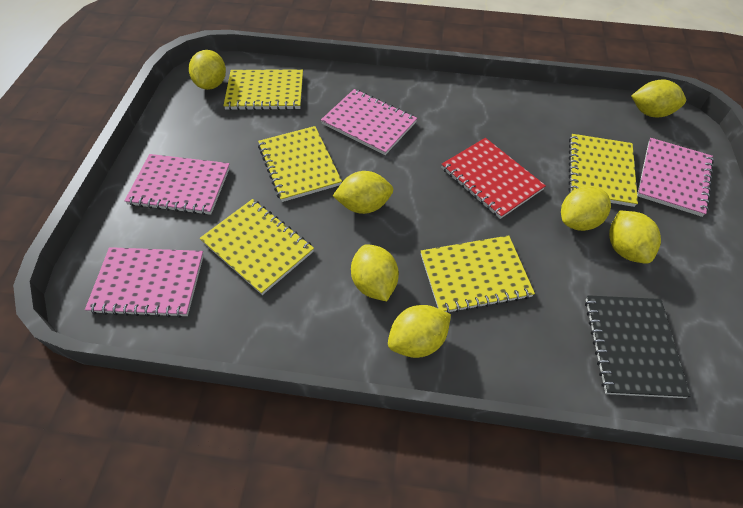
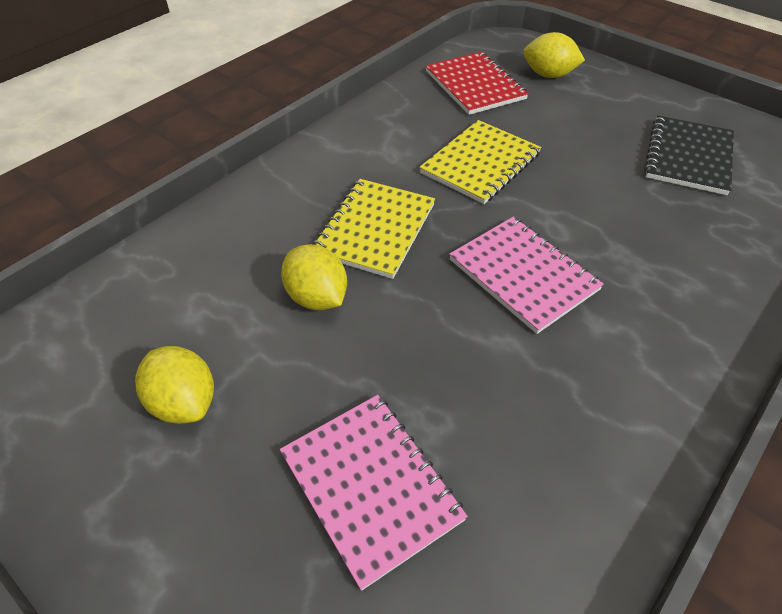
pink notebook: [85,247,204,318] [124,154,230,215] [321,89,417,155] [637,138,714,217] = 4 -> [280,395,468,591] [449,217,604,334] = 2
yellow lemon: [189,50,226,90] [333,171,393,214] [351,244,399,301] [388,305,451,358] [561,186,611,231] [609,211,661,264] [631,80,686,117] = 7 -> [135,346,214,424] [281,244,347,310] [523,32,585,78] = 3
yellow notebook: [200,199,314,295] [223,69,303,110] [258,126,342,202] [421,235,535,313] [569,134,638,207] = 5 -> [312,179,435,279] [419,120,541,204] = 2

